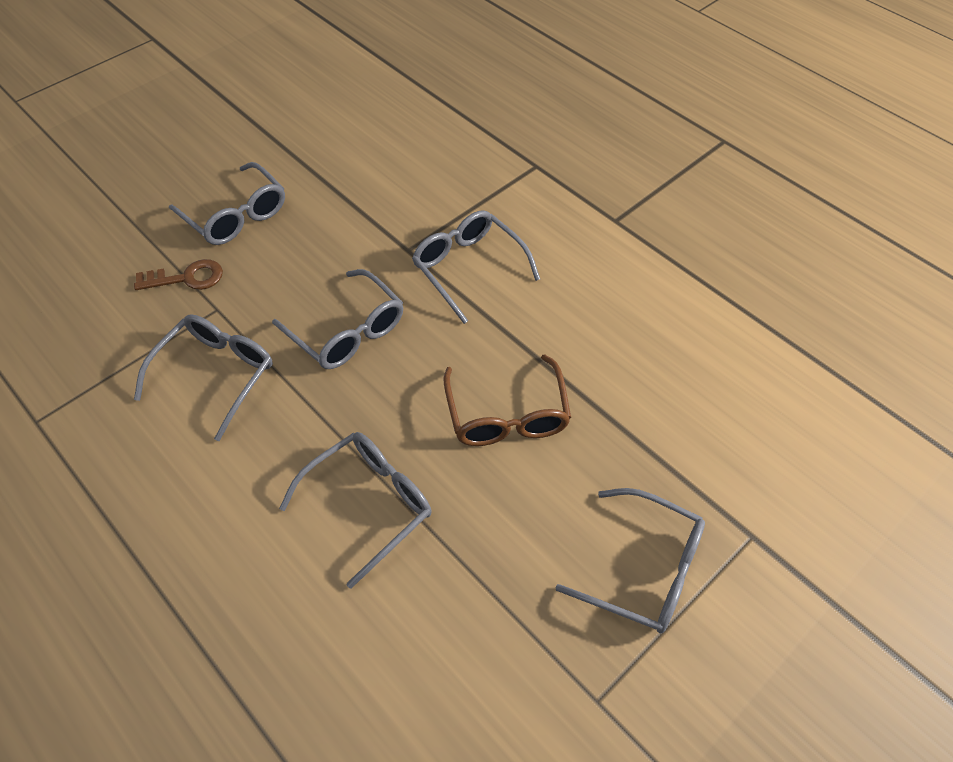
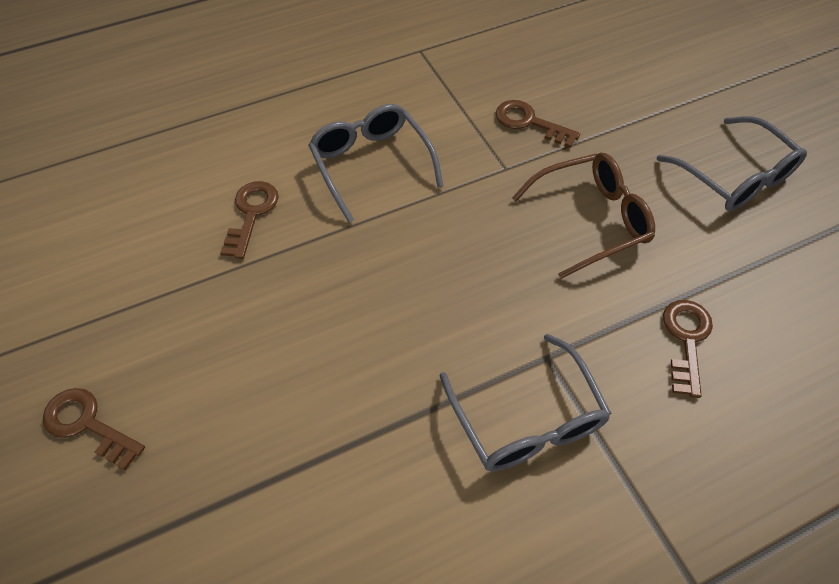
brown key: [134,259,223,290] = 1 -> [43,388,145,470] [220,181,279,259] [496,100,580,148] [663,300,713,398] = 4
grey glasses: [134,314,273,441] [169,162,285,245] [272,269,403,369] [279,432,432,589] [412,210,540,324] [555,488,705,633] = 6 -> [308,104,443,223] [440,334,612,472] [657,116,807,211] = 3

